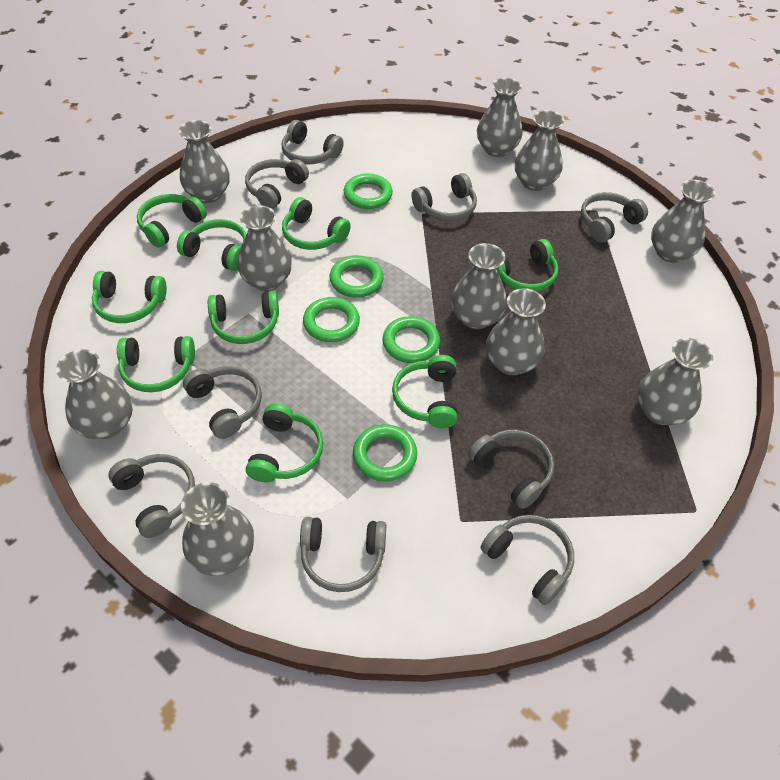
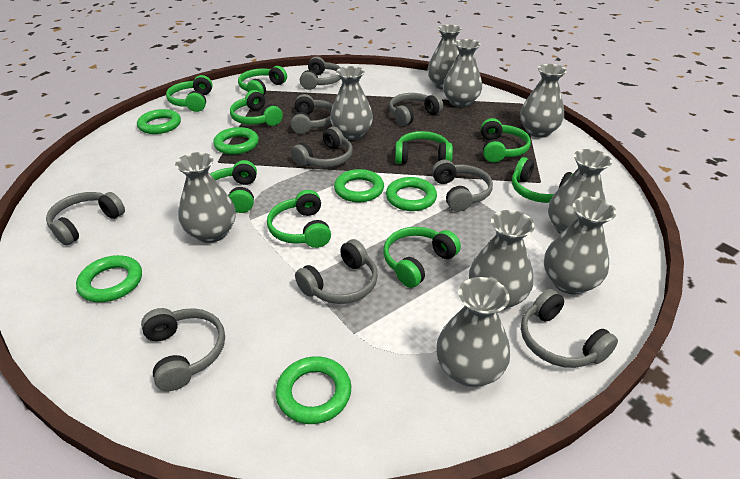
green ring: [303,297,360,342] [330,256,384,298] [344,173,393,209] [353,424,417,482] [383,316,440,363] = 5 -> [76,255,142,302] [137,109,181,134] [213,127,259,155] [276,356,351,424] [334,169,384,202] [386,177,437,211] = 6
grey vase: [56,349,133,439] [179,120,230,203] [181,482,254,576] [237,205,292,291] [451,243,507,329] [477,78,523,157] [486,288,546,375] [515,110,564,191] [637,338,713,425] [651,180,715,263] = 10 -> [175,152,236,243] [330,66,373,140] [428,25,462,90] [436,277,510,387] [443,39,482,107] [468,210,535,310] [520,64,567,138] [544,196,616,295] [548,149,612,234] = 9

